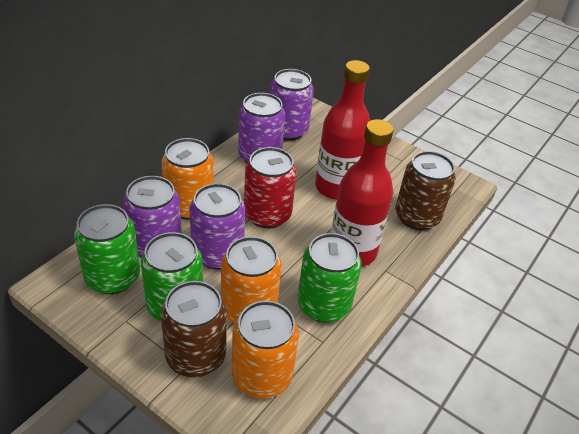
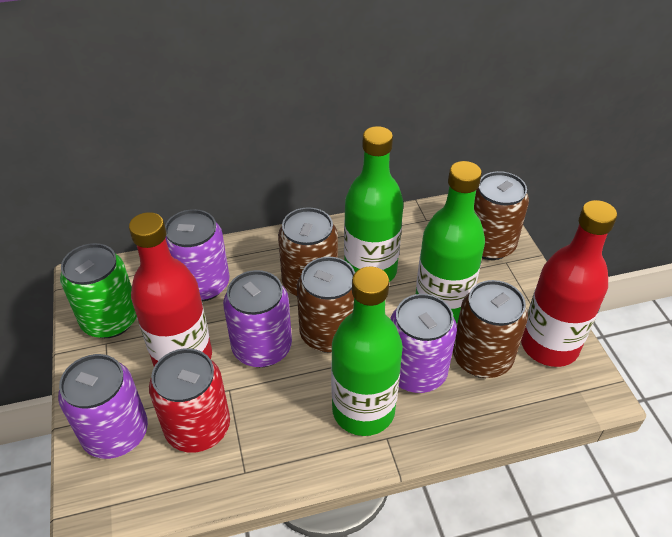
brown can: [161,281,227,378] [395,151,456,230] = 2 -> [278,207,338,296] [297,257,355,353] [453,280,528,378] [474,171,529,260] = 4
green bottle: none = 0 -> [331,267,403,436] [344,126,404,282] [416,161,485,323] = 3
green can: [74,204,140,294] [141,232,203,321] [297,233,362,323] = 3 -> [60,243,137,338] = 1
orange can: [161,138,214,220] [221,236,282,323] [232,301,299,399] = 3 -> none = 0

